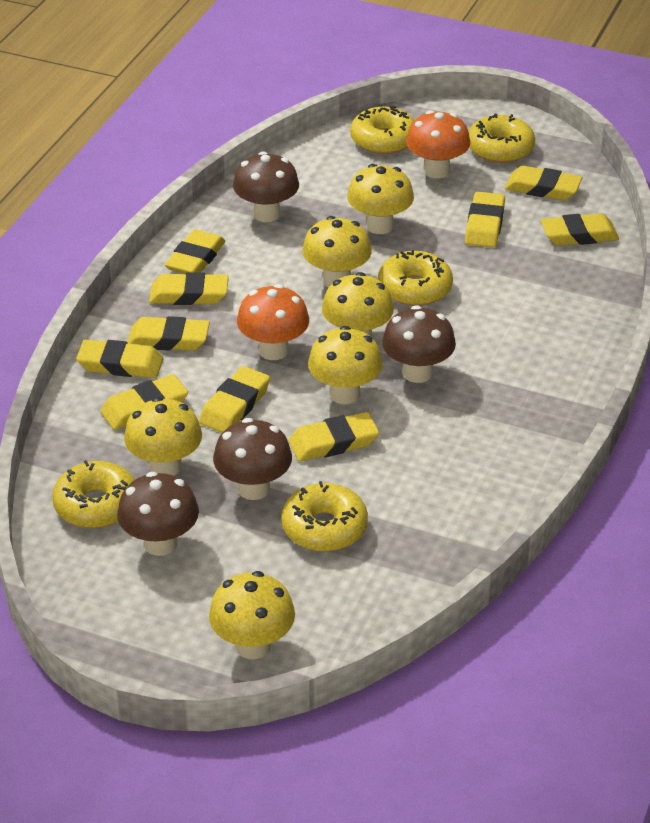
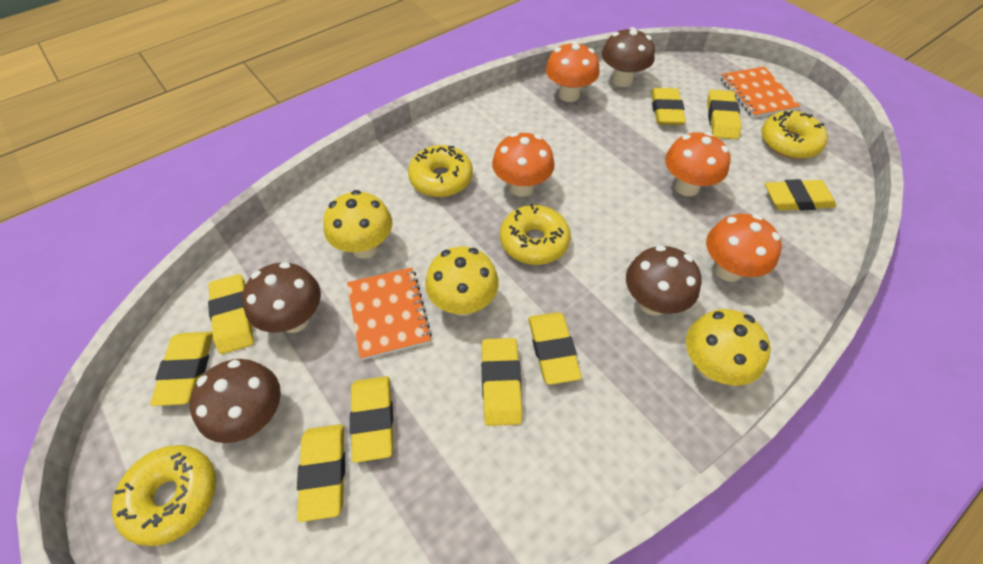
orange mushroom: [237,284,309,360] [406,110,470,178] = 2 -> [492,132,554,197] [546,41,599,102] [665,132,731,196] [706,214,782,282] = 4
orange notebook: none = 0 -> [347,267,432,360] [720,66,800,118] = 2
yellow donut: [52,460,135,528] [281,481,368,552] [350,106,415,154] [378,250,453,306] [468,114,535,163] = 5 -> [112,445,216,546] [408,145,473,197] [500,204,571,265] [761,110,828,159] = 4
yellow eraser: [76,340,163,378] [100,374,188,430] [128,316,210,351] [149,272,229,305] [165,229,225,274] [199,366,270,433] [288,412,379,462] [465,192,505,248] [505,166,582,200] [541,213,619,246] = 10 -> [150,332,213,406] [208,274,254,354] [297,424,345,522] [350,376,394,463] [481,338,522,426] [528,312,582,385] [651,88,686,125] [707,90,742,139] [765,179,836,211] = 9
yellow mushroom: [124,397,202,476] [209,571,295,659] [302,216,372,287] [308,326,383,404] [322,272,394,337] [347,164,414,234] = 6 -> [323,190,392,259] [425,247,499,316] [686,309,771,386] = 3

